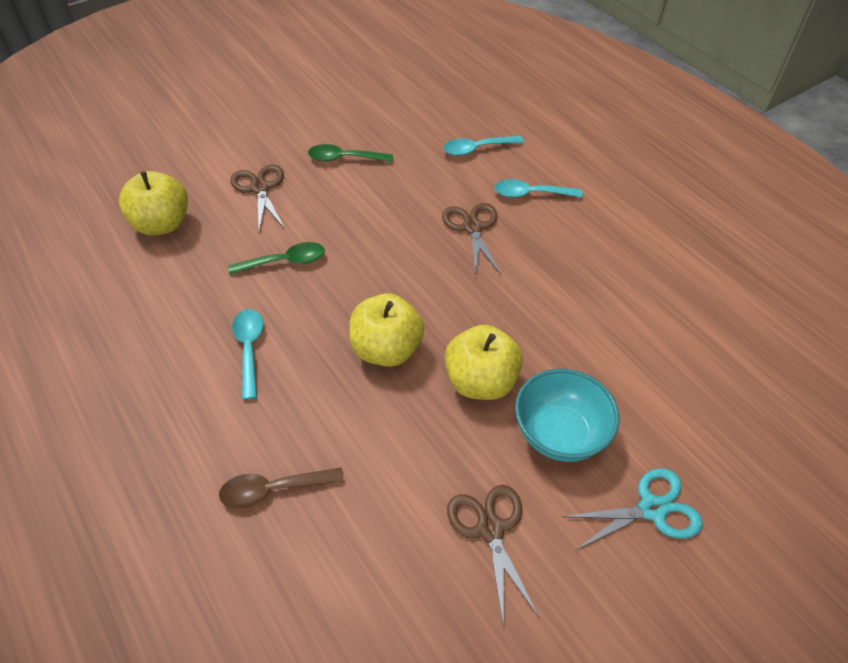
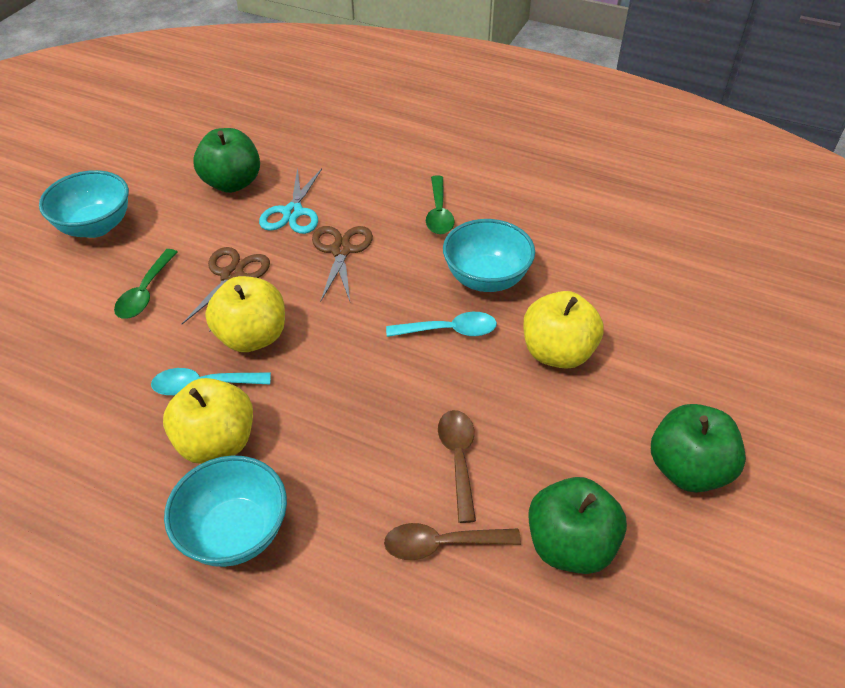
brown scissors: [230,164,285,231] [442,203,502,276] [447,485,539,627] = 3 -> [182,247,270,332] [312,226,373,301] = 2
brown spoon: [219,468,344,508] = 1 -> [384,523,521,560] [438,410,476,523] = 2
green apple: none = 0 -> [193,128,260,193] [528,477,627,574] [651,404,746,492] = 3
turquoise bowl: [515,369,619,462] = 1 -> [39,170,129,238] [164,455,287,567] [443,219,535,292] = 3
turquoise spoon: [232,309,263,400] [443,136,524,156] [494,179,583,198] = 3 -> [151,368,271,395] [386,312,497,337] = 2

